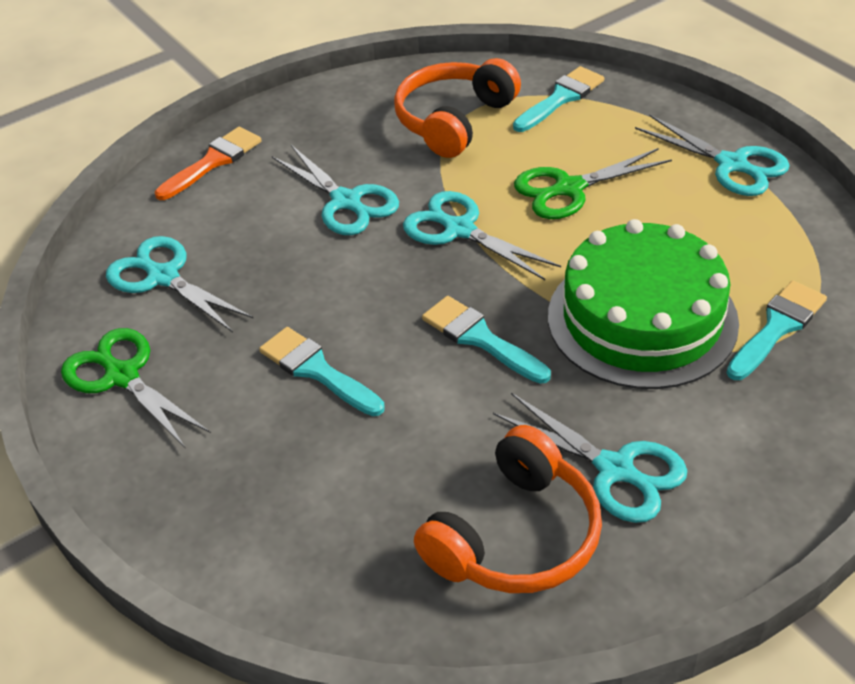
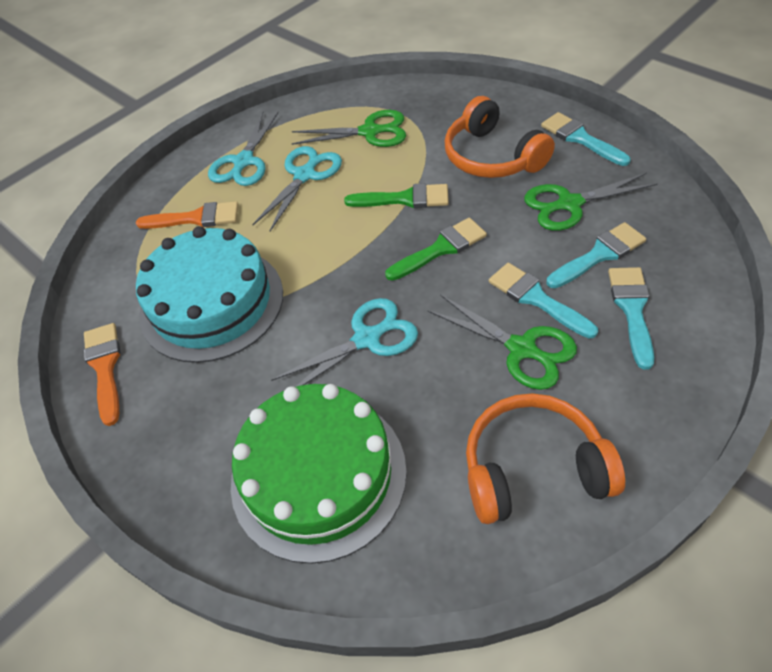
green brush: none = 0 -> [344,183,449,208] [385,218,487,281] = 2
green scissors: [61,328,211,449] [514,148,672,219] = 2 -> [292,110,406,147] [427,294,577,390] [524,173,658,231] = 3
orange brush: [155,127,261,200] = 1 -> [84,323,121,426] [136,201,238,229] = 2
turquoise cake: none = 0 -> [136,226,283,363] = 1
turquoise scissors: [106,236,254,332] [272,145,399,235] [403,191,561,280] [493,393,687,523] [635,114,790,196] = 5 -> [208,111,279,186] [252,146,342,231] [271,298,418,387] = 3

